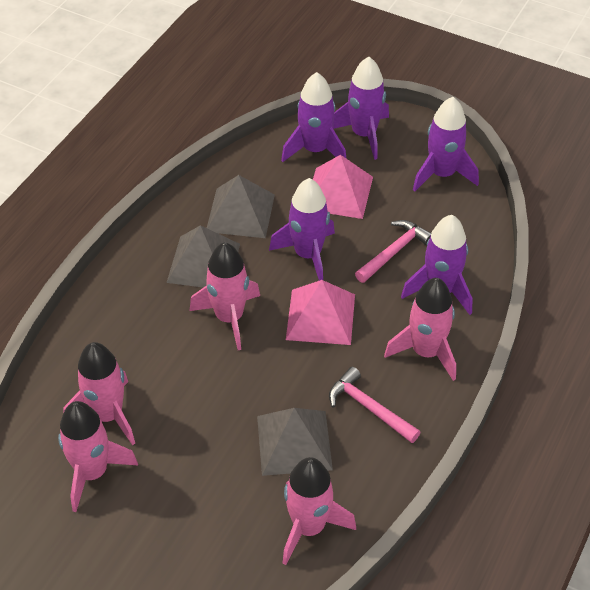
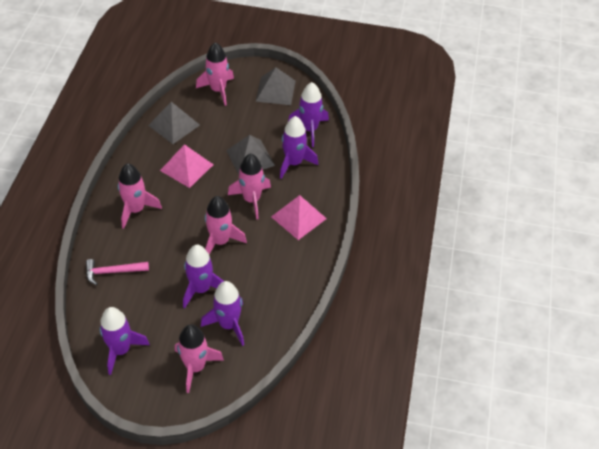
pink hammer: [329,367,421,443] [355,220,431,283] = 2 -> [86,259,149,285] = 1

